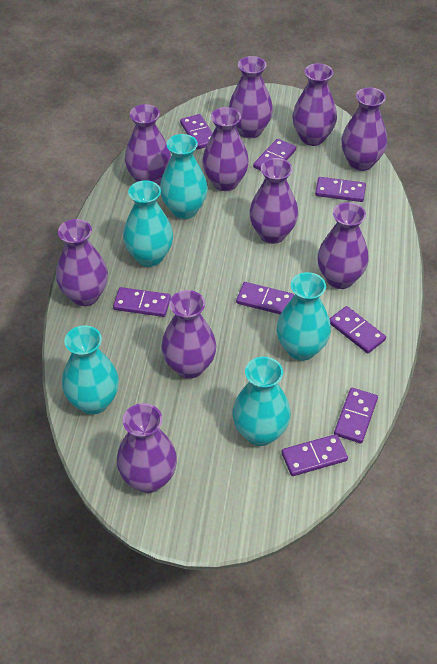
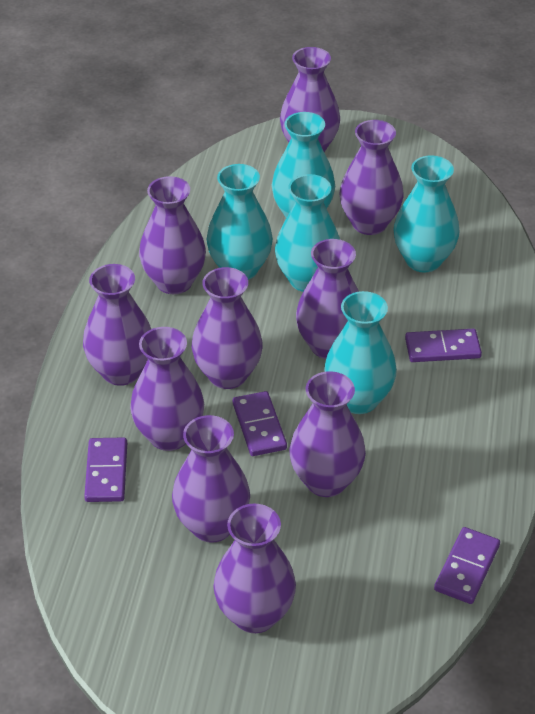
purple domino: [113,287,171,317] [180,114,213,149] [236,282,294,314] [253,139,296,171] [281,434,348,476] [315,177,366,202] [329,306,386,353] [334,388,378,443] = 8 -> [84,438,127,502] [233,391,287,456] [405,329,482,362] [434,527,500,604] = 4

